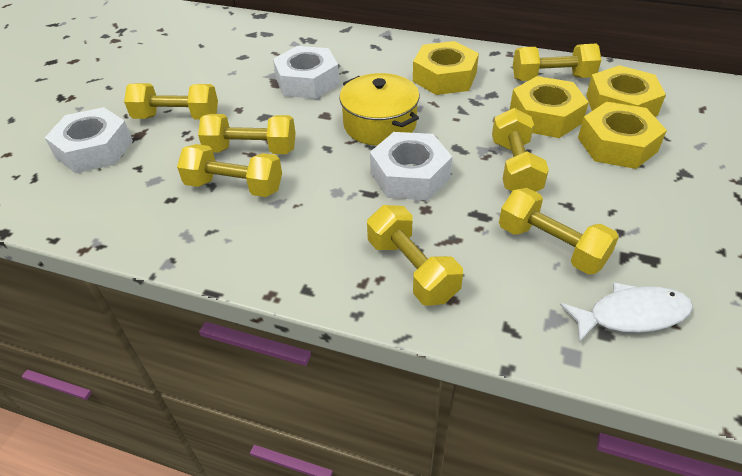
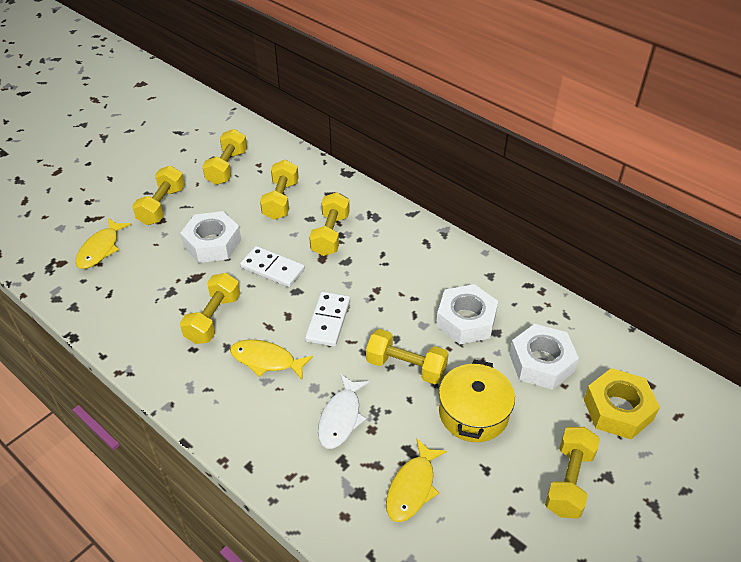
white domino: none = 0 -> [240,246,305,287] [305,292,350,347] = 2
yellow fish: none = 0 -> [75,218,131,269] [230,339,313,379] [386,438,447,522] = 3
yellow nut: [413,41,479,95] [510,76,589,138] [578,102,667,169] [586,65,666,117] = 4 -> [584,368,660,439] = 1

